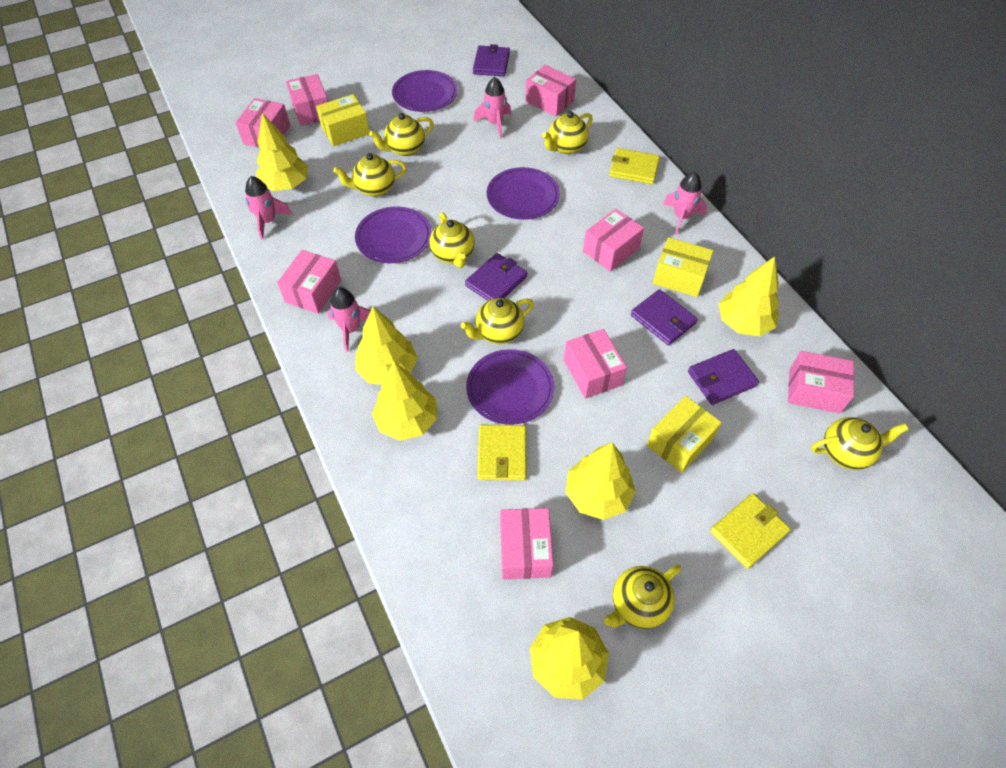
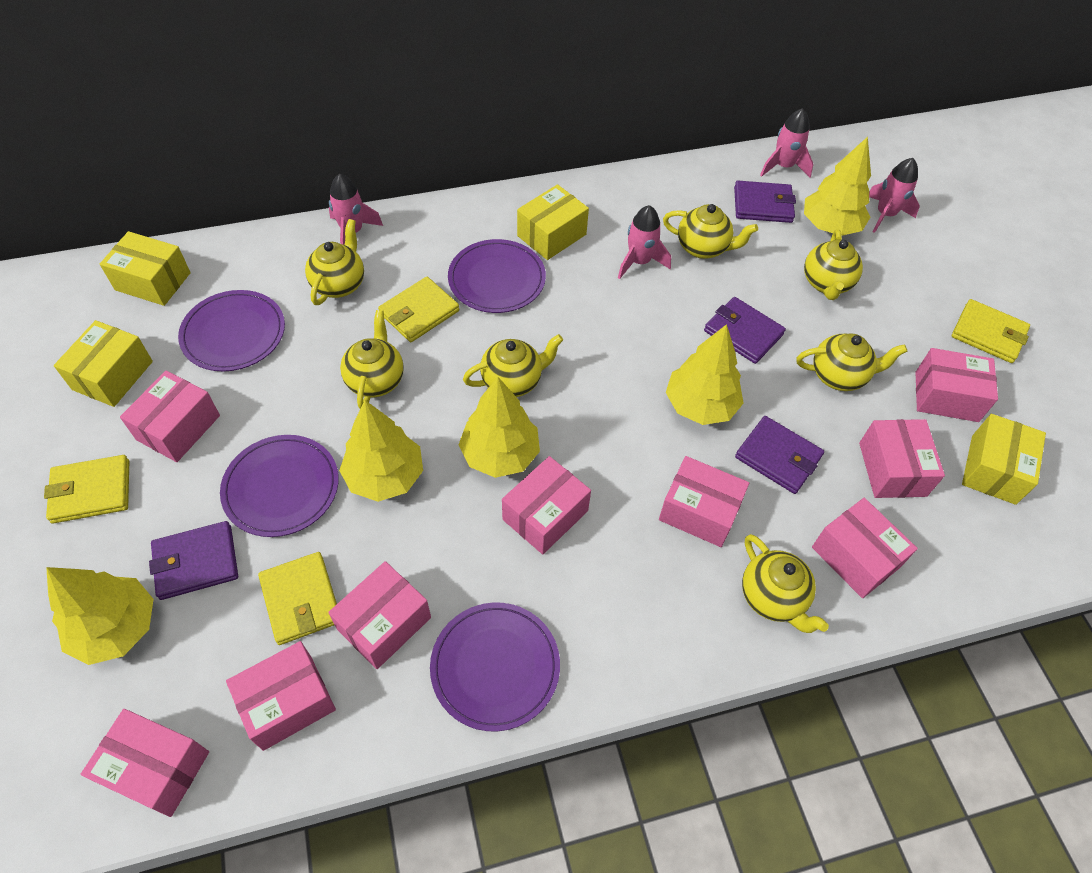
pink box: [236,98,290,148] [277,250,341,314] [286,74,328,126] [500,508,553,579] [526,65,576,117] [564,329,627,399] [583,209,644,272] [788,351,854,414] = 8 -> [80,709,209,817] [120,371,220,462] [226,641,336,751] [328,561,431,669] [502,456,591,554] [659,456,749,547] [812,498,918,598] [859,419,945,498] [915,348,998,422] = 9
yellow box: [316,94,370,146] [647,396,722,473] [653,237,714,297] = 3 -> [54,320,153,407] [100,231,191,306] [517,184,589,260] [962,414,1046,505] = 4
yellow tree: [256,113,308,191] [355,307,418,385] [372,362,437,441] [530,617,609,700] [566,443,636,520] [719,256,779,336] = 6 -> [46,567,154,665] [339,400,423,502] [458,377,540,478] [666,324,744,425] [804,137,871,236] = 5
yellow wallet: [477,425,526,481] [609,148,660,184] [710,493,791,569] = 3 -> [44,455,129,524] [258,552,337,645] [378,277,459,342] [952,299,1030,363] = 4

